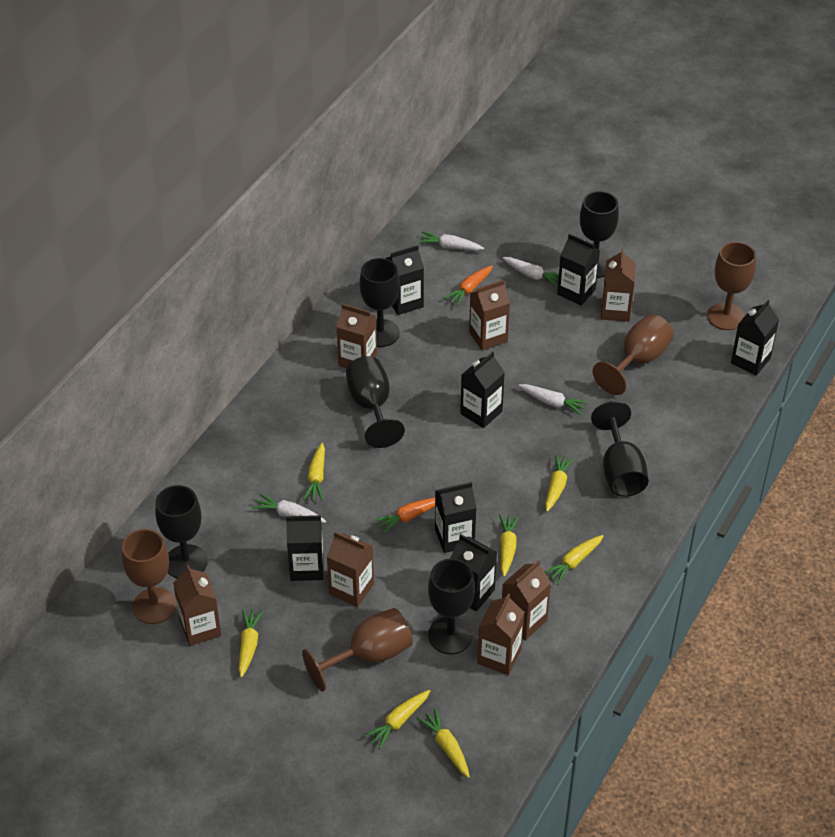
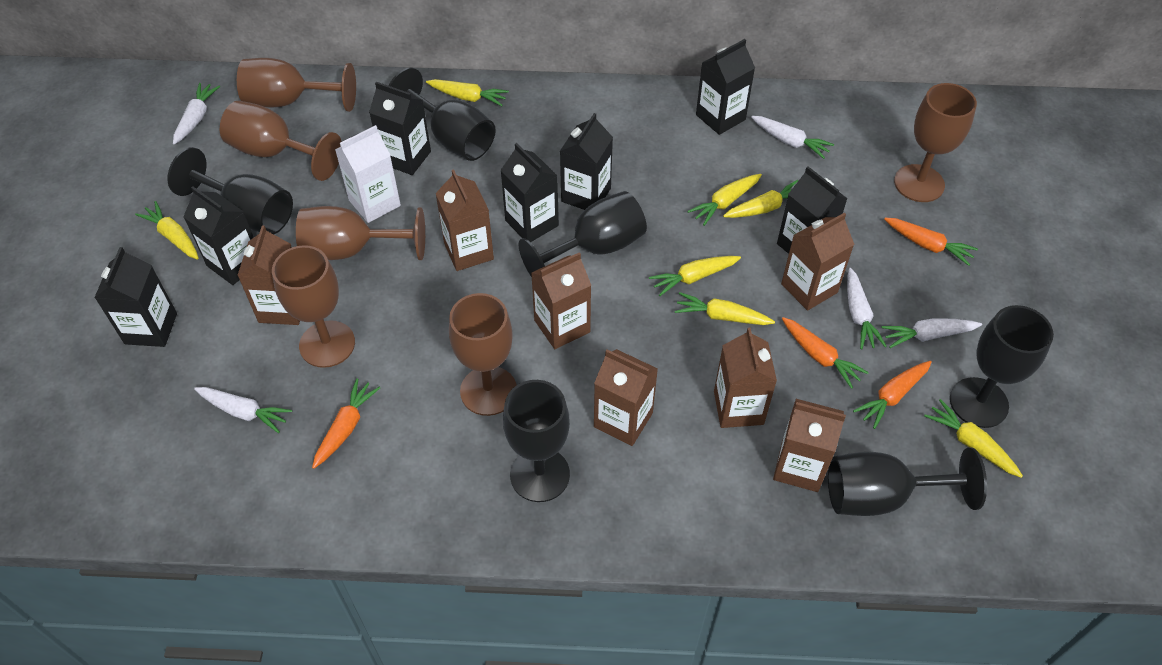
brown goblet: [122,529,177,624] [302,608,413,691] [593,314,674,395] [707,242,756,330] = 4 -> [220,101,342,181] [237,58,356,112] [272,245,355,368] [296,206,425,260] [449,293,517,416] [894,83,977,202] = 6
orange carrot: [374,497,435,534] [444,266,493,306] = 2 -> [312,378,380,469] [782,317,869,389] [853,361,932,429] [884,218,978,266] = 4
white carrot: [252,494,326,523] [418,231,484,251] [503,257,559,287] [518,384,588,415] = 4 -> [173,83,220,145] [194,387,292,433] [751,116,834,159] [847,268,887,349] [881,318,982,348] = 5
white carton: none = 0 -> [335,125,401,223] = 1

